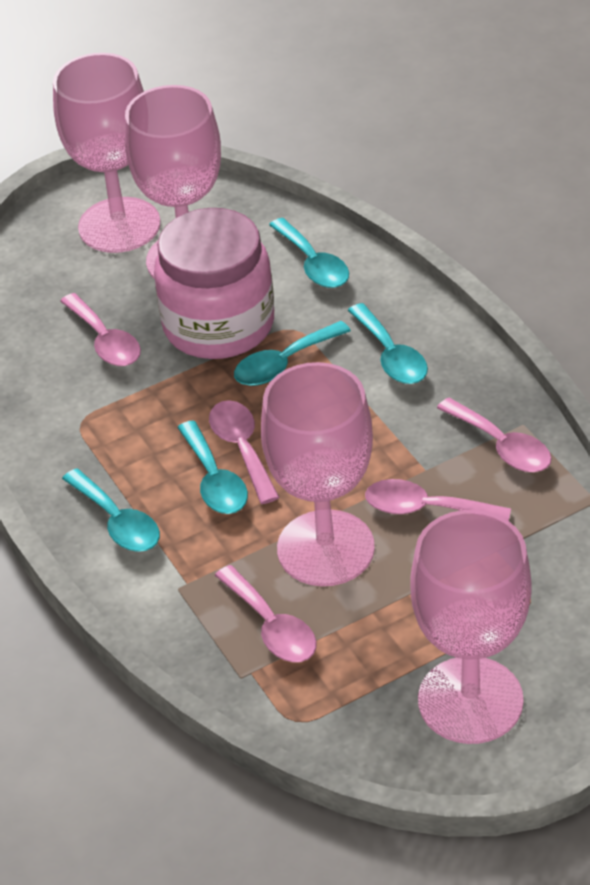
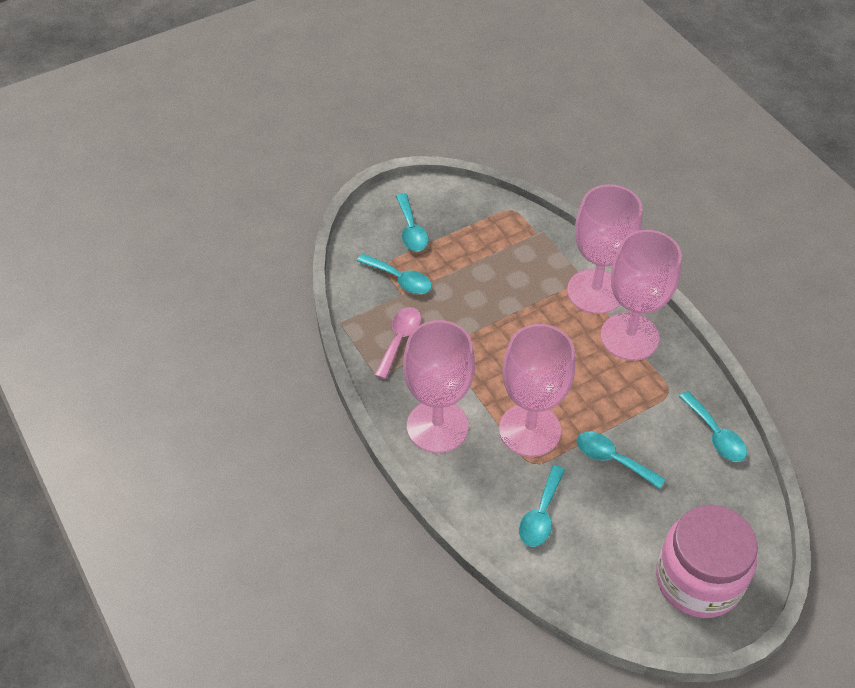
pink spoon: [60,293,141,366] [209,400,280,504] [215,565,316,662] [365,479,511,521] [437,398,552,472] = 5 -> [375,307,421,379] = 1

